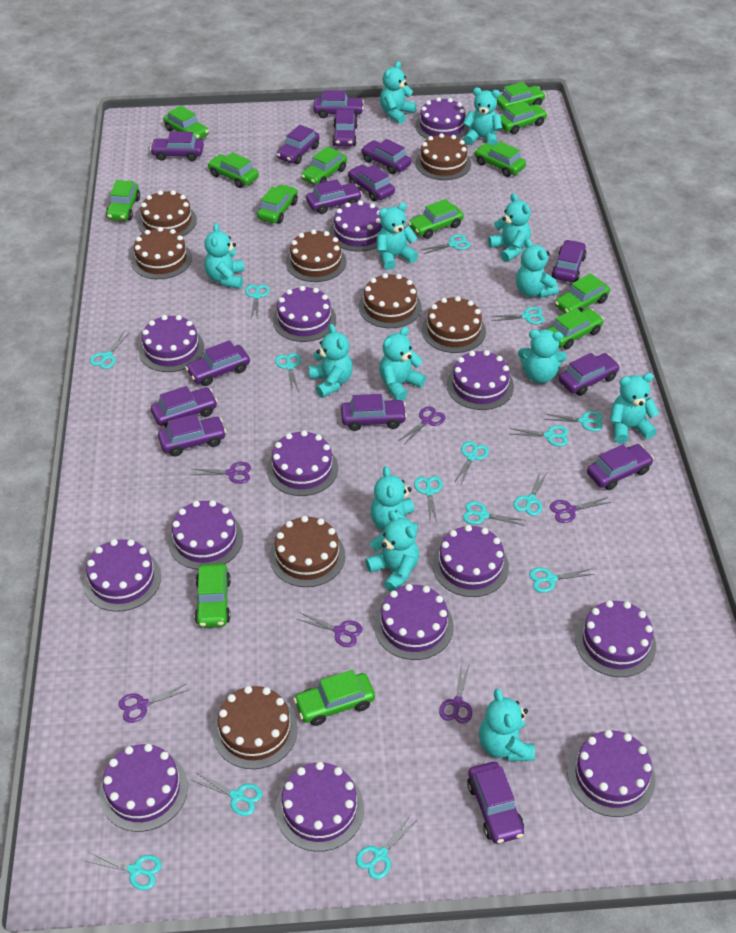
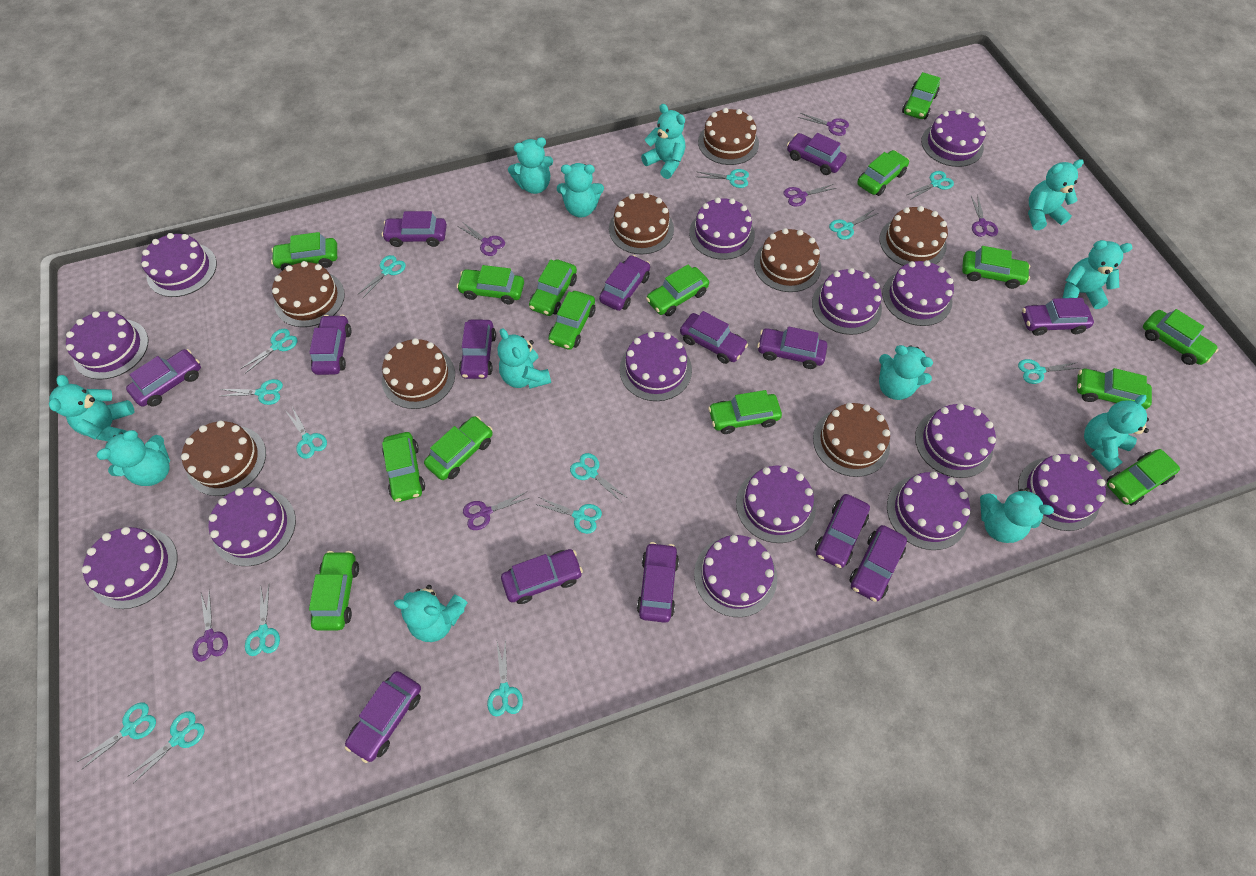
green car: [106,180,140,221] [163,105,209,139] [195,564,231,628] [207,152,259,188] [257,184,298,224] [293,670,375,726] [301,146,347,185] [408,199,464,239] [474,141,526,177] [497,82,546,111] [500,101,548,134] [547,308,604,349] [555,273,610,313] = 13 -> [271,232,337,271] [309,551,359,630] [382,432,425,502] [424,416,493,480] [457,265,524,304] [529,259,577,316] [548,291,595,350] [646,265,709,316] [708,390,782,434] [857,150,909,196] [902,72,940,119] [962,246,1030,289] [1077,368,1152,409] [1107,449,1180,506] [1143,309,1219,365] = 15
purple car: [150,131,204,161] [151,386,218,427] [158,414,226,456] [185,340,250,386] [277,125,320,164] [306,179,362,214] [313,90,364,118] [332,110,358,146] [341,394,407,431] [348,165,395,202] [361,139,412,174] [467,762,524,844] [552,240,587,282] [559,353,620,396] [587,444,654,490] = 15 -> [126,349,201,407] [309,315,352,375] [345,671,421,763] [382,211,447,247] [459,320,496,379] [501,549,583,604] [599,255,650,311] [637,542,679,623] [680,311,748,364] [757,326,827,369] [787,133,847,175] [815,494,870,568] [849,525,907,602] [1022,298,1094,336] = 14
turquoise scissors: [86,852,162,890] [90,332,129,369] [191,772,262,816] [245,284,270,318] [275,353,301,392] [356,814,418,879] [414,476,443,522] [421,234,470,254] [454,441,489,484] [463,501,525,526] [491,307,545,324] [510,426,568,446] [513,470,548,516] [529,567,595,593] [544,411,603,431] = 15 -> [77,702,156,770] [127,711,205,784] [220,379,283,405] [241,329,298,374] [245,585,280,656] [287,407,327,459] [357,255,406,298] [487,639,523,717] [535,497,602,534] [570,453,628,502] [698,169,749,188] [829,210,878,240] [907,171,954,200] [1018,359,1080,384] = 14
turquoise teddy bear: [205,223,245,289] [309,324,353,398] [365,510,419,592] [371,466,418,536] [377,203,418,270] [379,327,426,401] [380,61,416,124] [463,88,502,146] [479,688,535,761] [488,193,531,262] [516,239,559,298] [518,330,567,383] [610,373,659,444] = 13 -> [49,375,134,441] [97,430,170,486] [394,585,468,642] [498,328,551,389] [508,137,553,194] [557,163,604,218] [641,104,685,179] [879,345,933,400] [980,488,1054,543] [1028,159,1084,230] [1063,240,1132,309] [1084,395,1149,472] = 12

